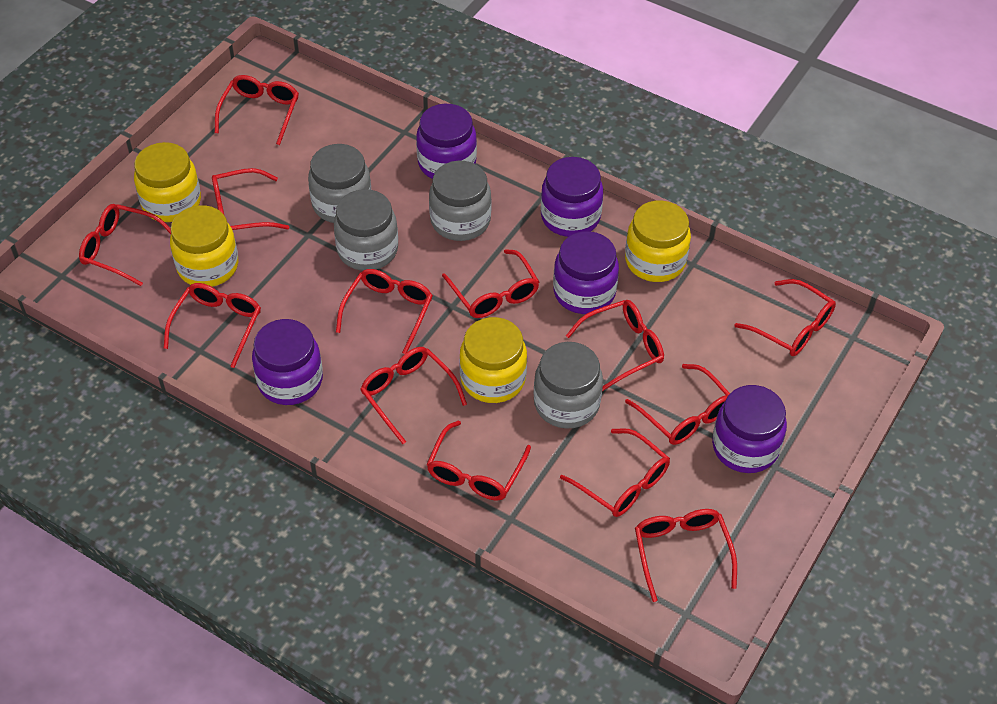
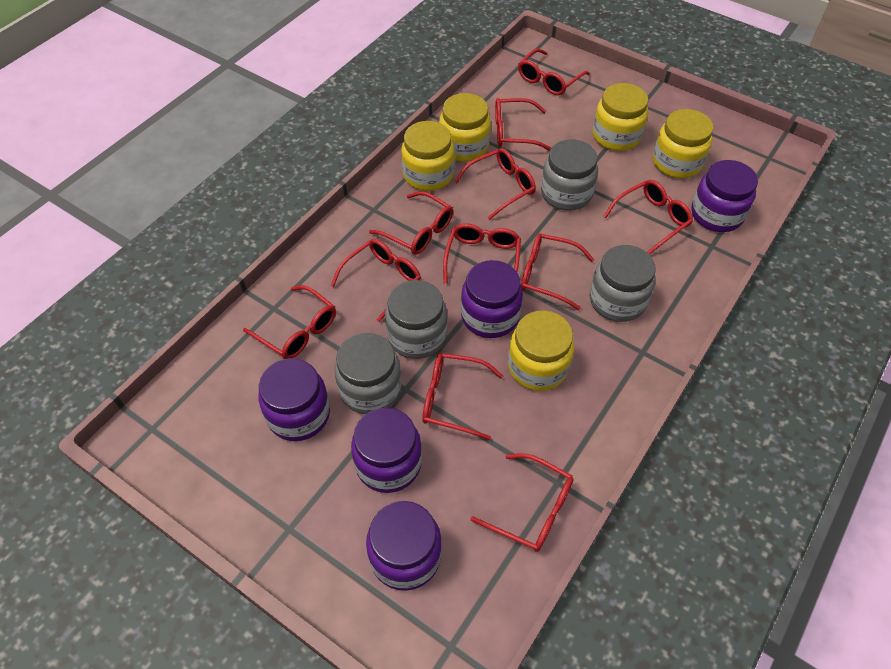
red glasses: [79,204,171,286] [164,283,261,368] [212,168,289,230] [215,75,299,145] [336,269,433,354] [360,347,467,444] [427,420,531,501] [442,249,539,318] [560,428,670,517] [566,300,664,391] [625,364,730,445] [635,509,737,602] [734,279,836,356] = 13 -> [243,285,336,359] [331,239,421,322] [369,191,453,255] [422,353,503,440] [443,223,521,283] [454,148,536,220] [470,453,574,552] [495,98,551,151] [518,49,590,95] [521,233,594,310] [603,180,693,255] = 11
yellow jar: [134,142,201,222] [170,205,238,287] [459,317,527,403] [625,200,691,282] = 4 -> [401,121,455,191] [439,93,491,162] [508,310,574,391] [593,83,648,151] [653,109,713,178] = 5

